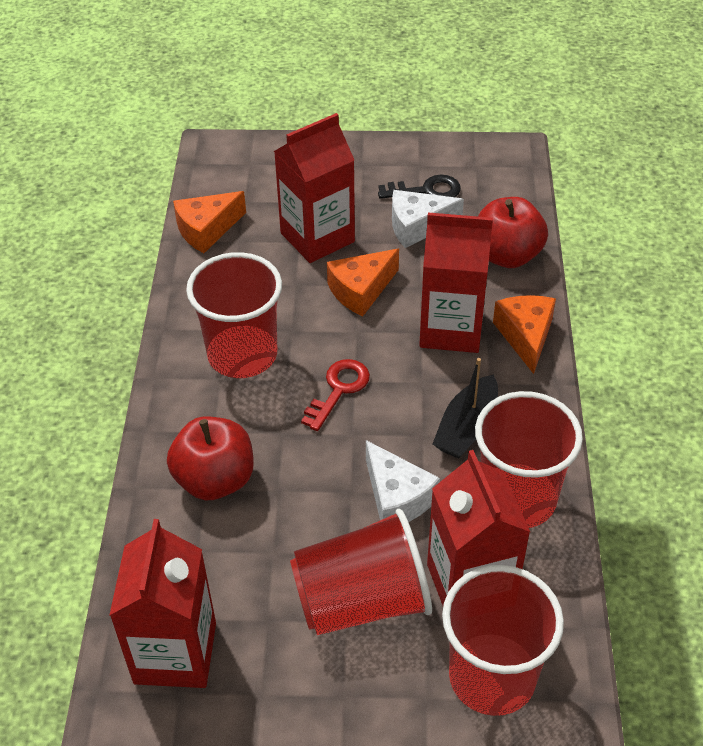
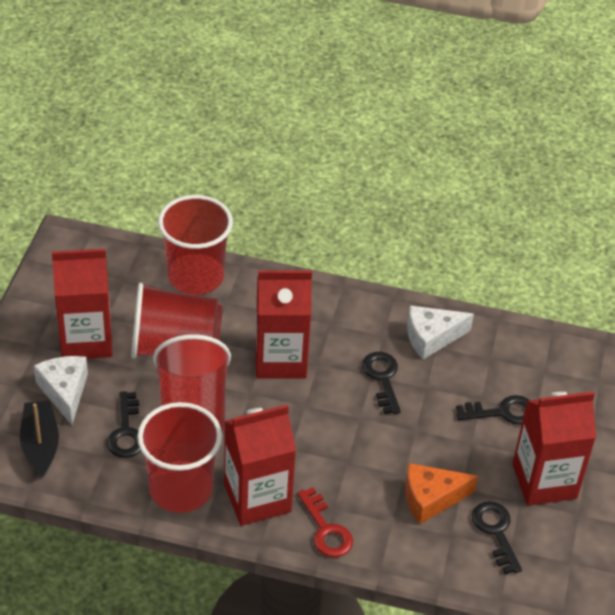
black key: [378,175,461,199] = 1 -> [107,391,141,458] [362,352,401,414] [456,395,530,425] [472,501,522,574] = 4
orange cheese: [173,191,246,253] [327,249,399,316] [493,295,556,374] = 3 -> [405,463,478,524] = 1
red apple: [167,416,254,500] [478,197,548,268] = 2 -> none = 0

